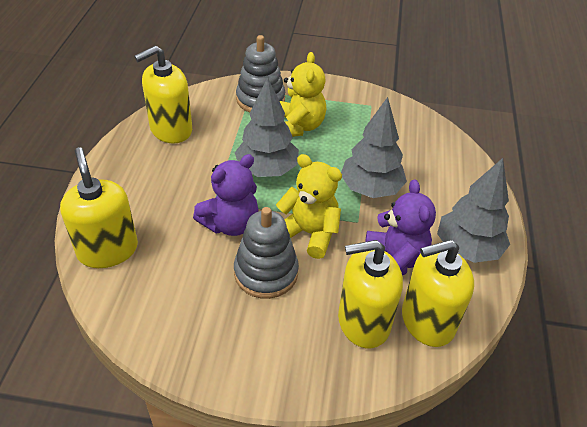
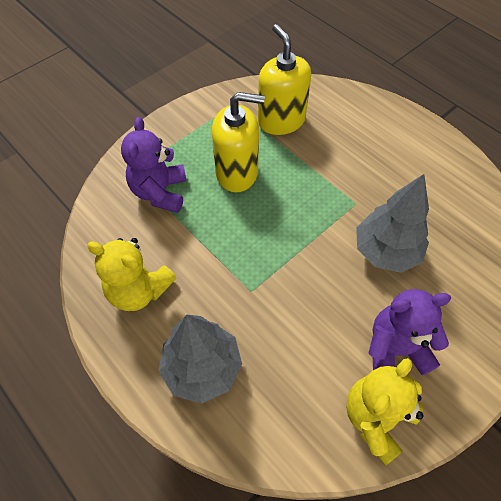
grey stacking toy: [234,207,299,299] [236,35,285,113] = 2 -> none = 0
grey tree: [235,77,299,177] [341,97,407,198] [437,158,510,263] = 3 -> [158,314,242,404] [356,174,429,273] = 2
yellow soap dispenser: [60,147,138,268] [134,46,192,144] [338,240,403,348] [402,240,474,347] = 4 -> [212,92,265,192] [258,24,311,135] = 2

